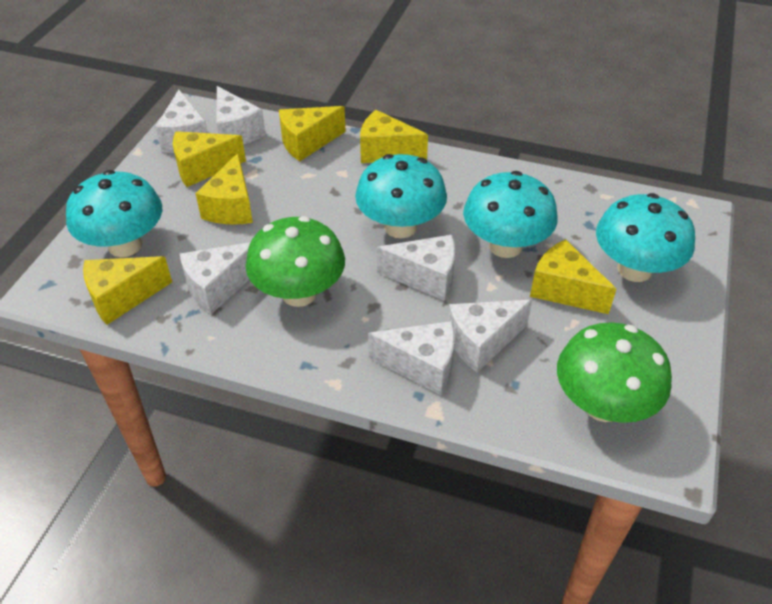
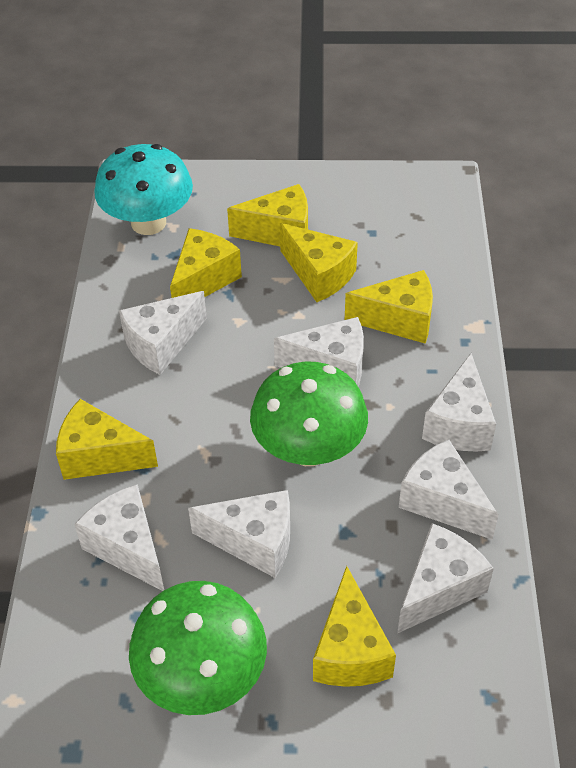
turquoise mushroom: [66,170,162,257] [355,154,447,238] [463,171,558,258] [596,193,695,282] = 4 -> [94,144,193,235] = 1
white cheese: [155,90,208,153] [180,242,251,314] [217,86,266,145] [368,321,455,395] [377,235,455,301] [448,300,532,372] = 6 -> [74,484,164,591] [119,291,207,375] [188,490,290,578] [274,317,364,387] [397,523,494,633] [399,439,499,540] [422,353,496,452] = 7

